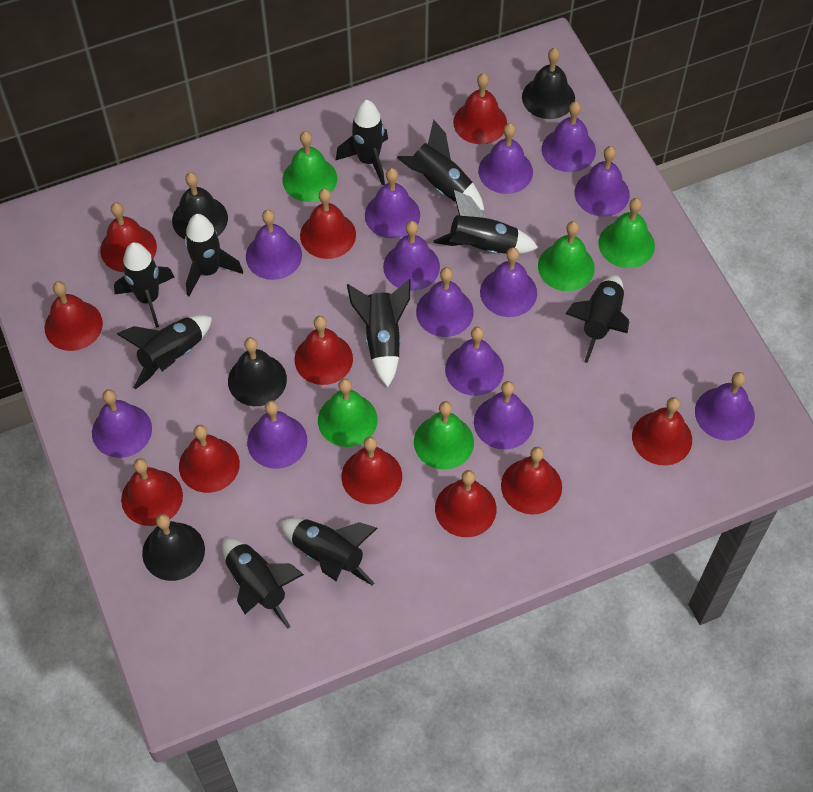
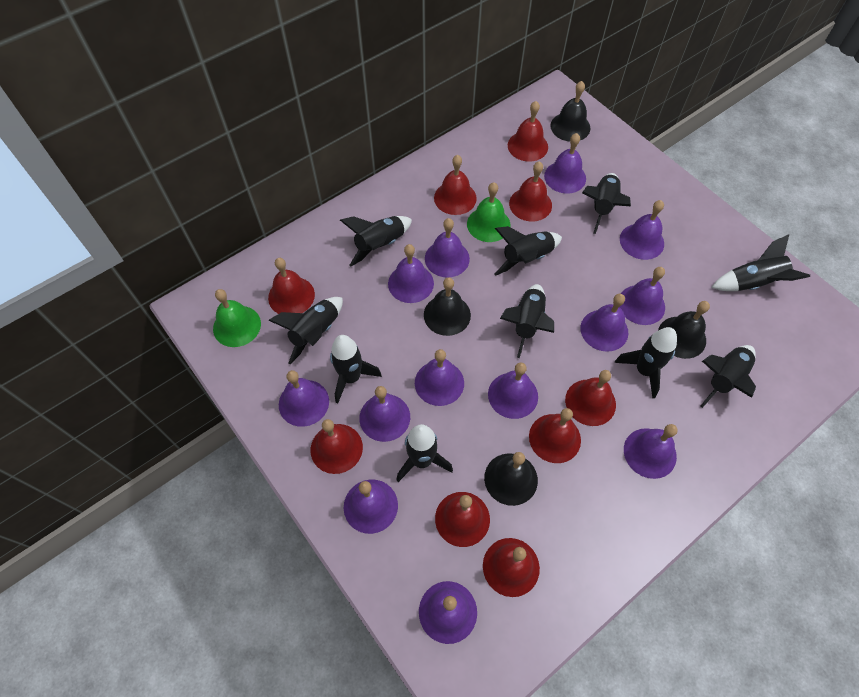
green bell: [282,131,337,202] [318,378,377,447] [414,401,474,469] [538,221,595,291] [599,198,655,268] = 5 -> [213,289,261,347] [467,182,511,242] = 2
red bell: [44,281,103,351] [100,202,157,272] [121,458,183,526] [179,425,240,493] [295,316,353,385] [300,189,356,259] [341,436,402,504] [435,470,497,537] [453,73,507,144] [501,447,562,515] [632,397,692,466] = 11 -> [268,258,315,314] [311,419,363,474] [434,155,477,215] [435,492,490,547] [483,538,540,597] [508,101,548,162] [509,161,552,222] [529,408,581,463] [565,370,616,426] = 9

